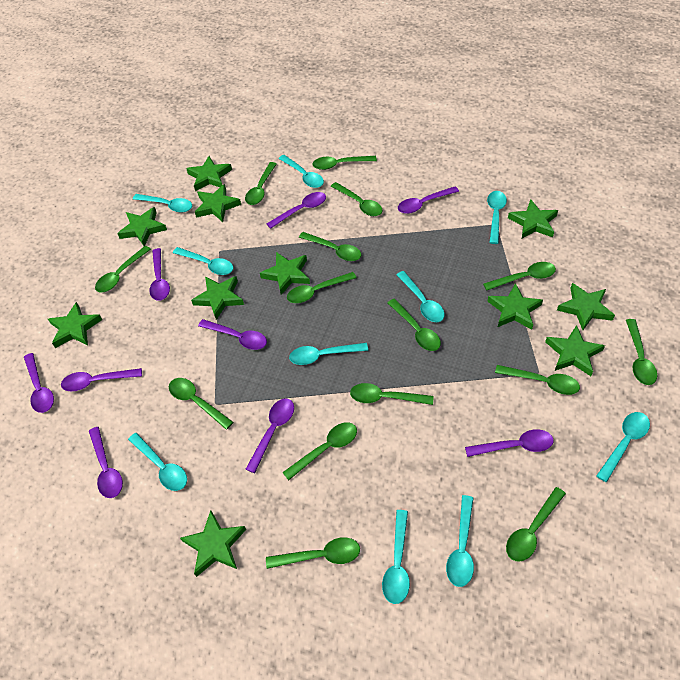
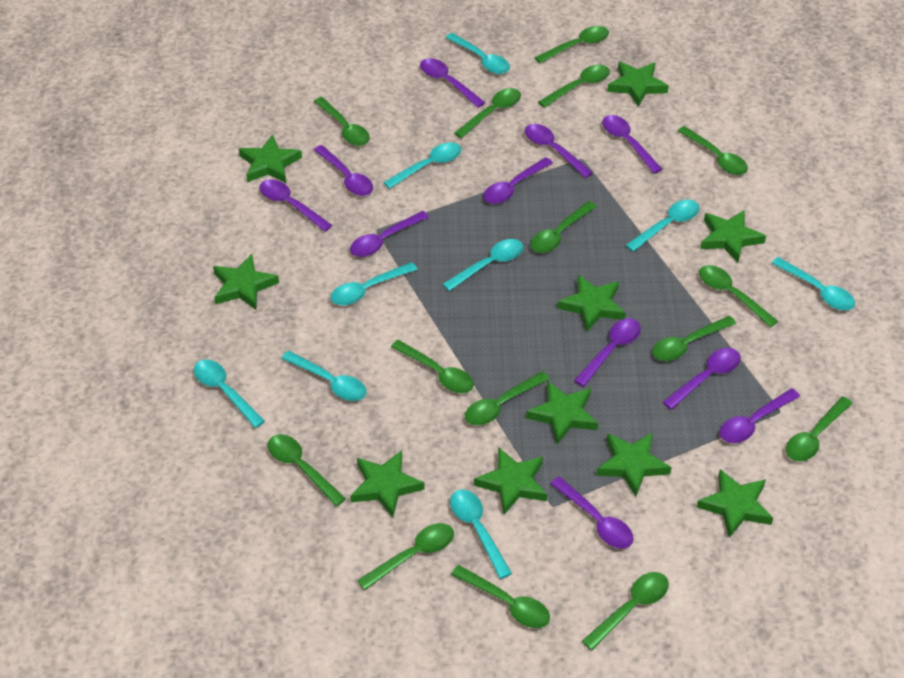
green star: [48,302,102,348] [117,207,167,246] [180,511,246,577] [186,156,232,191] [191,276,244,320] [195,184,241,222] [260,252,310,295] [487,283,543,330] [508,199,558,239] [545,325,605,376] [557,283,615,330] = 11 -> [213,254,279,310] [239,134,302,183] [350,450,425,518] [474,447,547,514] [526,381,598,445] [557,275,626,332] [596,432,672,496] [607,62,669,107] [697,469,773,538] [700,210,766,263] = 10
purple spoon: [24,353,54,413] [61,368,142,391] [89,427,123,498] [149,248,170,301] [198,319,267,350] [245,398,294,473] [267,192,326,229] [398,186,459,214] [465,429,554,457] = 9 -> [259,179,332,232] [314,145,373,196] [350,211,429,257] [420,58,485,108] [483,157,553,204] [525,124,593,178] [550,477,634,549] [574,318,641,387] [602,115,662,174] [663,348,741,410] [720,388,800,443] = 11
turquoise spoon: [128,433,187,491] [133,194,192,212] [173,247,233,275] [279,155,324,188] [289,343,368,365] [382,510,410,604] [397,271,445,322] [446,495,474,587] [487,191,507,244] [596,412,650,482] = 10 -> [194,359,265,428] [281,351,366,401] [330,262,418,305] [383,142,461,189] [443,239,523,291] [445,33,510,74] [450,489,512,579] [626,200,700,252] [772,257,855,310] = 9

